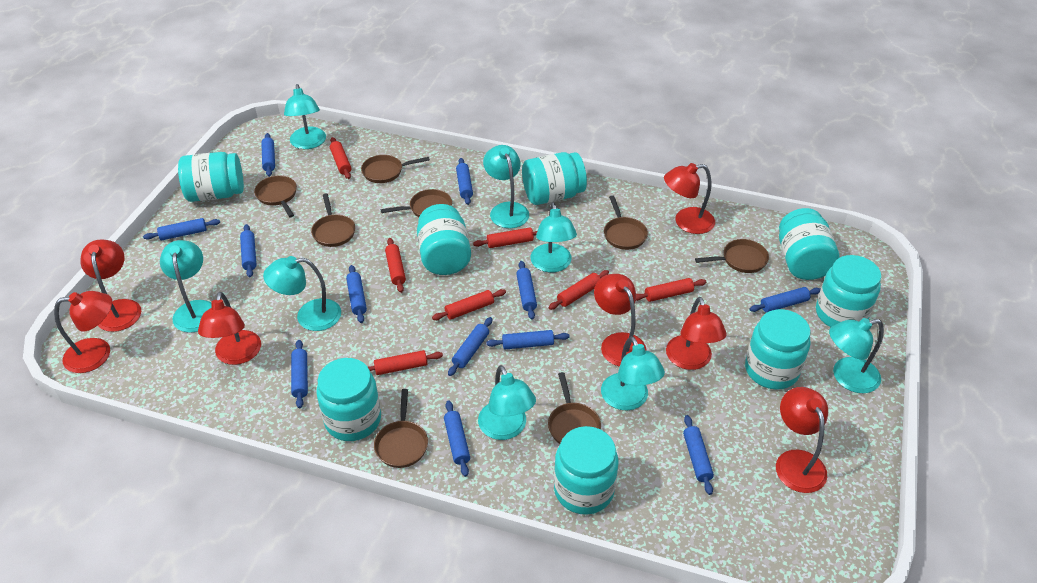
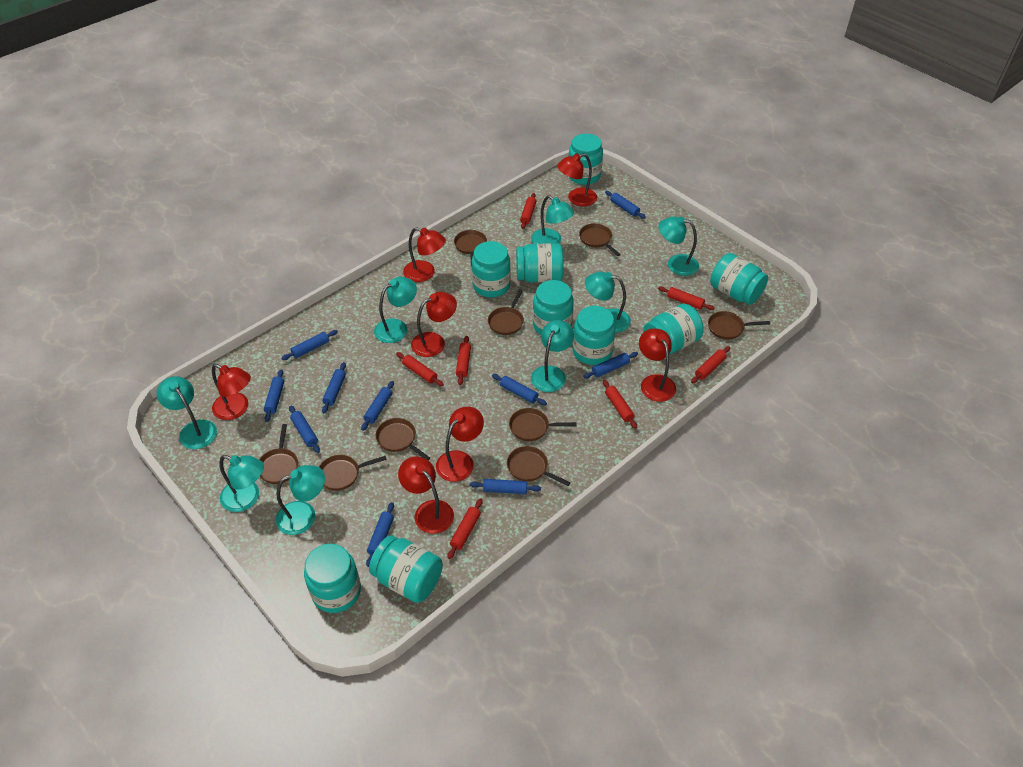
blue rolling pin: [143,218,220,241] [240,224,257,277] [261,133,275,177] [291,340,308,408] [346,265,367,323] [444,401,470,477] [448,317,492,376] [456,158,473,205] [486,330,570,349] [516,261,537,319] [683,415,714,495] [749,287,821,312] = 12 -> [264,369,284,422] [281,330,338,360] [289,406,320,453] [322,362,346,413] [361,381,394,431] [366,502,394,567] [470,479,541,494] [492,374,547,405] [583,352,638,378] [605,191,646,219] = 10
brown pan: [254,176,297,217] [311,194,355,247] [361,155,430,183] [374,389,428,468] [381,189,452,217] [548,372,601,444] [604,195,648,250] [695,239,769,273] = 8 -> [259,424,298,484] [319,455,386,491] [375,418,430,460] [454,230,487,267] [488,289,524,335] [507,446,570,486] [509,408,576,441] [579,223,621,256] [708,311,770,340] = 9
turquoise jar: [178,152,244,202] [316,358,381,441] [417,204,471,275] [522,152,587,205] [554,426,618,515] [745,309,811,390] [779,208,839,280] [816,255,881,327] = 8 -> [304,544,361,613] [369,535,443,603] [472,241,511,298] [516,243,563,282] [533,280,574,335] [568,134,603,185] [572,306,616,365] [643,304,704,354] [710,253,768,305] = 9

